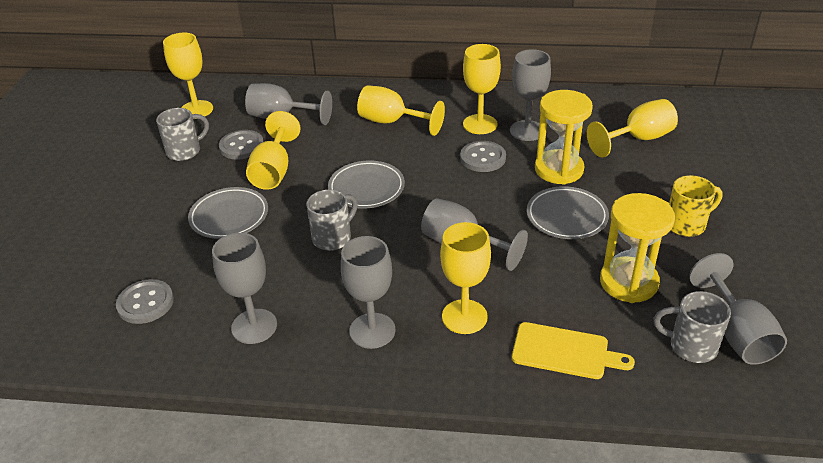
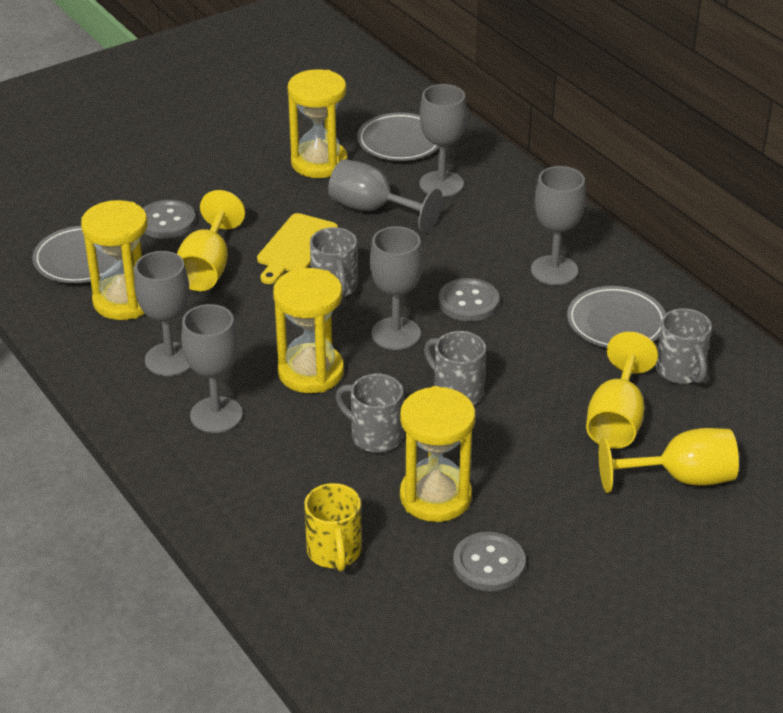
grey mug: [156,108,209,161] [306,190,358,251] [654,291,731,363] = 3 -> [310,227,358,297] [336,374,403,453] [424,331,486,405] [656,308,712,384] = 4
yellow goblet: [163,33,213,117] [246,111,301,190] [357,85,445,136] [440,222,491,334] [463,44,501,134] [587,99,678,157] = 6 -> [177,190,245,291] [586,332,658,449] [599,428,739,493] = 3
yellow hourglass: [535,90,593,185] [600,193,675,303] = 2 -> [81,200,148,320] [273,268,344,393] [288,69,348,178] [400,386,475,522] = 4

